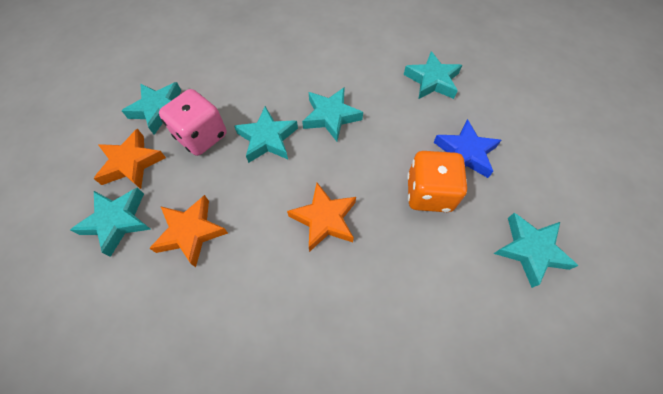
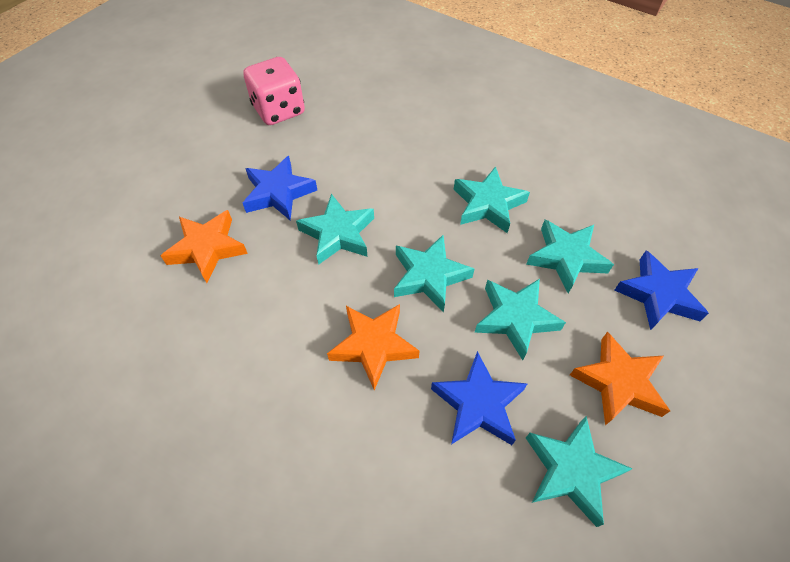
blue star: [434,119,502,178] = 1 -> [243,156,317,220] [431,351,528,445] [614,250,709,331] = 3
orange dice: [407,151,467,212] = 1 -> none = 0

